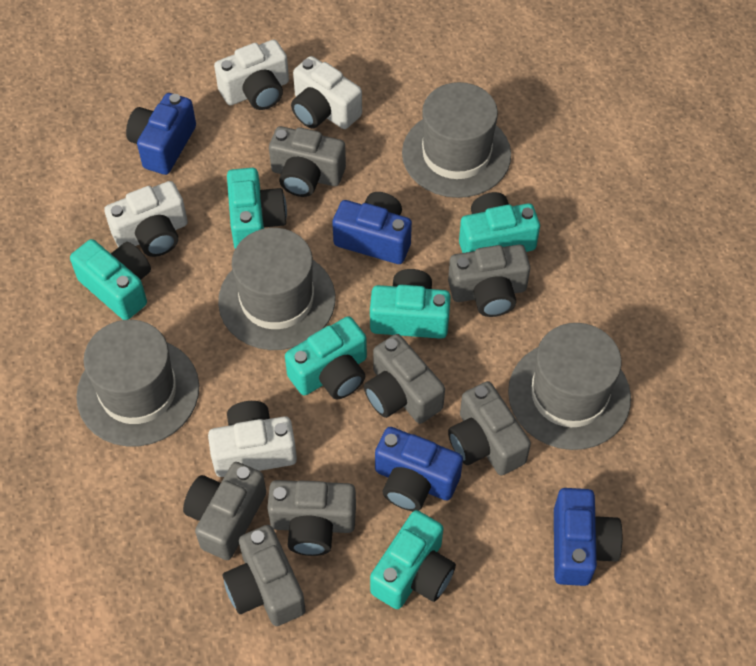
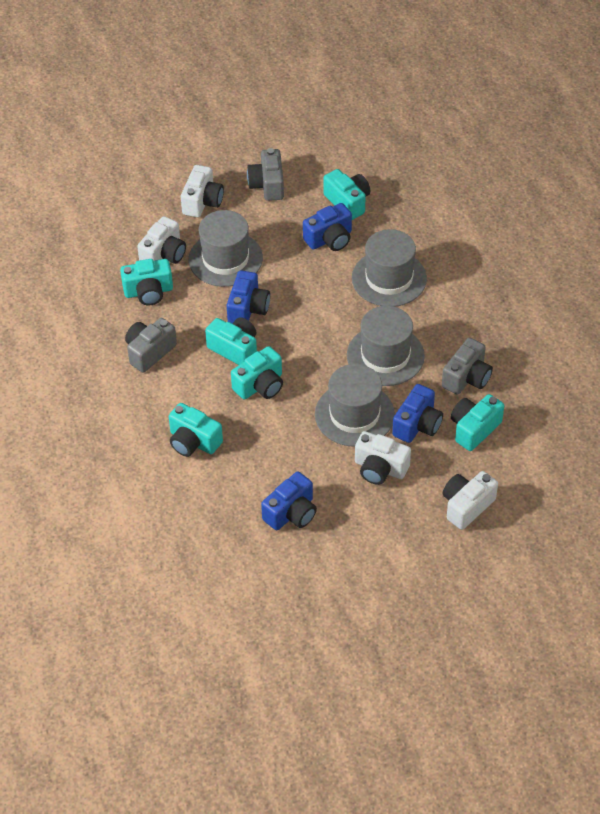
grey camera: [183,462,266,560] [223,525,306,626] [267,480,356,556] [269,126,346,197] [364,334,445,424] [448,244,530,317] [448,381,531,475] = 7 -> [125,318,177,373] [247,148,284,201] [442,338,493,395] = 3

